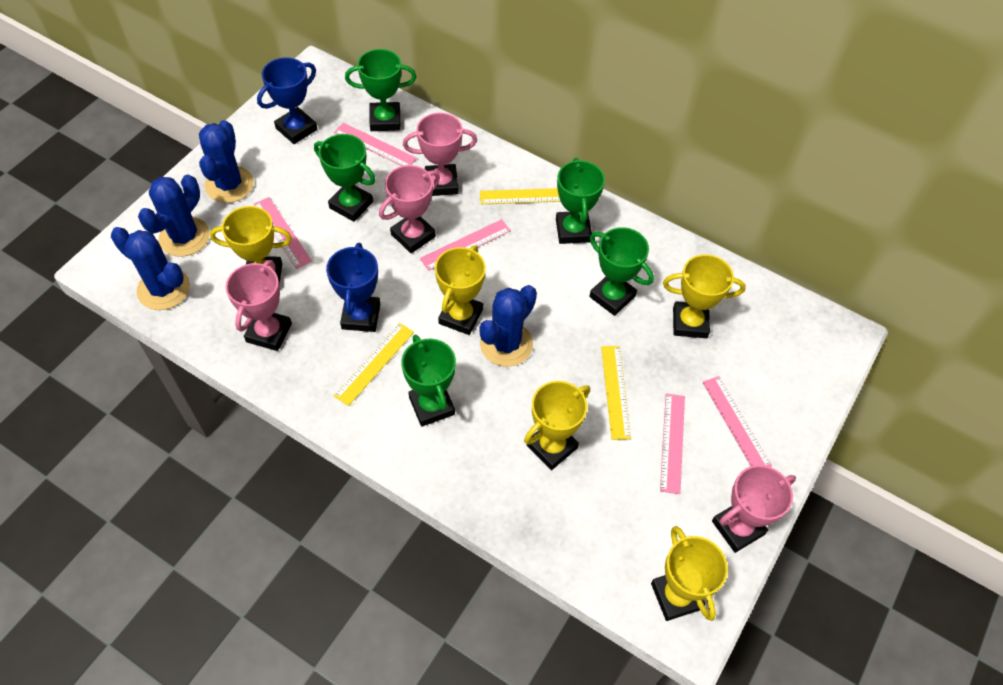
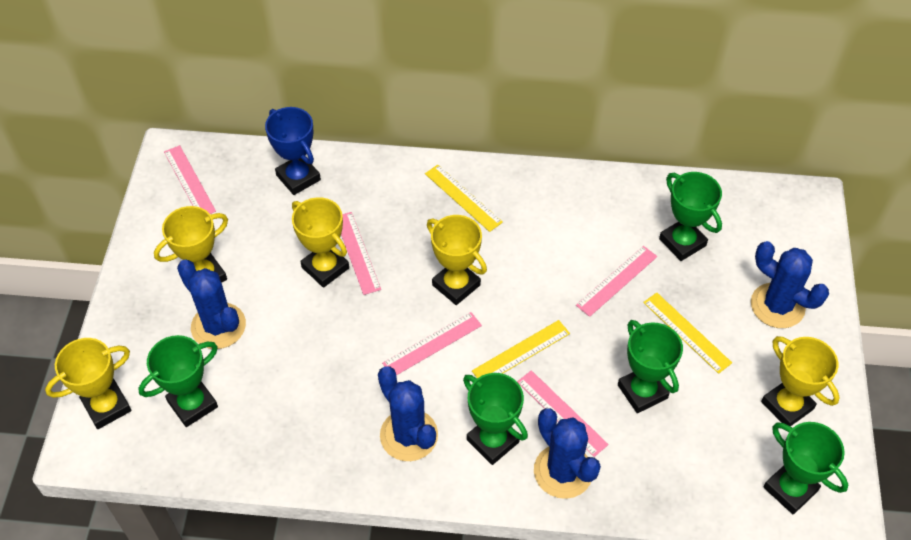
blue trophy: [257,57,317,144] [326,243,380,332] = 2 -> [265,107,321,195] = 1
pink trophy: [226,260,292,351] [379,165,440,253] [403,113,477,196] [712,465,796,553] = 4 -> none = 0

